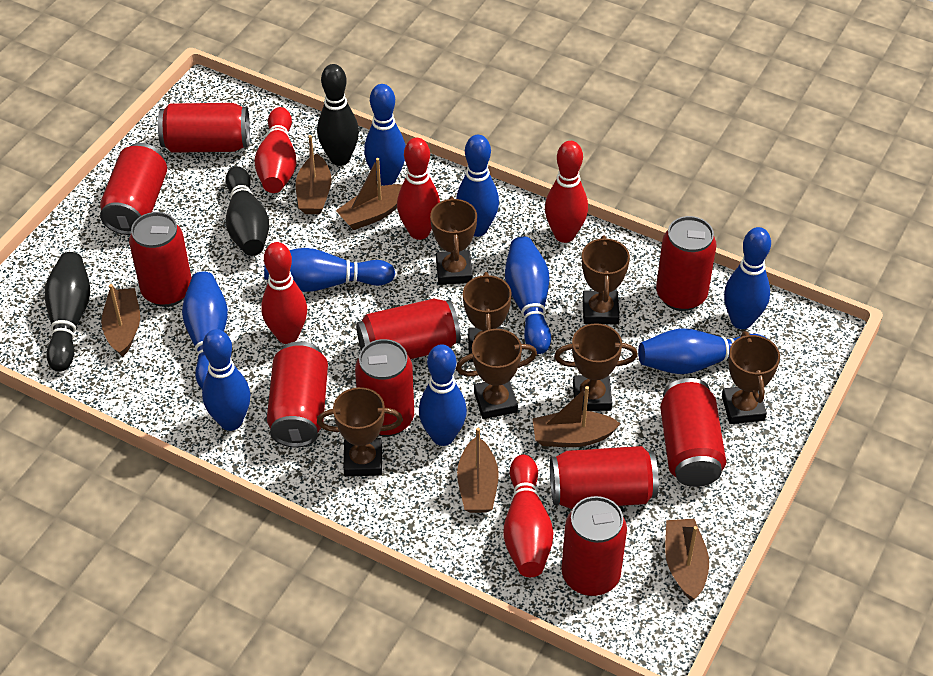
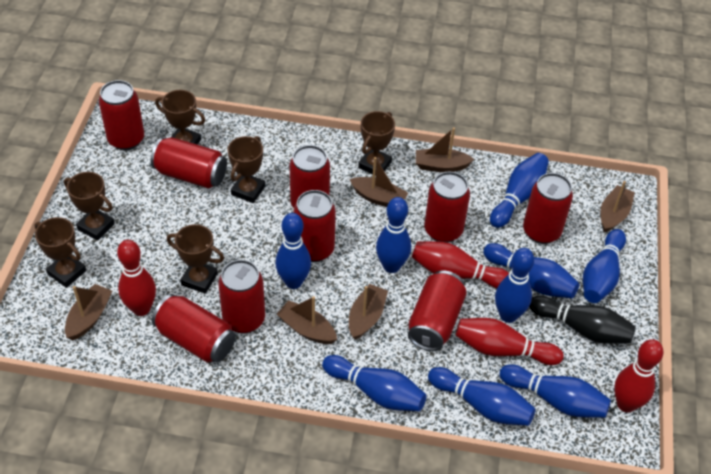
black bowling pin: [45,252,90,372] [225,166,269,256] [317,64,359,166] = 3 -> [529,296,636,344] = 1
brown trophy: [317,387,403,476] [430,196,477,285] [456,329,537,419] [463,272,512,362] [554,323,638,411] [582,236,630,324] [722,331,780,424] = 7 -> [34,217,86,288] [64,172,115,241] [155,90,205,145] [167,224,224,294] [227,136,265,203] [358,111,395,176] = 6
red bowling pin: [254,107,296,193] [261,242,307,344] [397,138,440,240] [503,455,553,577] [545,141,588,243] = 5 -> [117,240,156,316] [412,241,509,288] [456,318,564,365] [614,339,664,413] = 4
red can: [100,143,167,235] [129,212,191,307] [158,103,250,153] [267,342,328,447] [355,339,414,437] [356,299,461,359] [550,446,659,509] [561,496,627,596] [656,216,717,311] [660,378,726,487] = 10 -> [99,80,144,150] [151,137,227,188] [152,294,236,363] [218,260,265,334] [290,145,330,208] [293,190,336,262] [408,270,467,351] [424,172,470,243] [523,173,573,244] = 9

